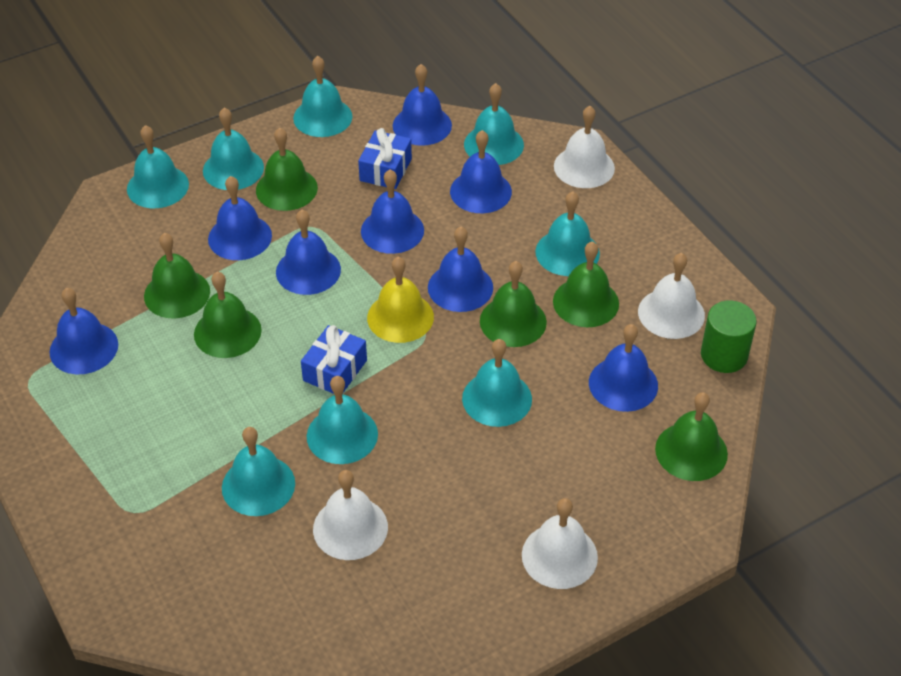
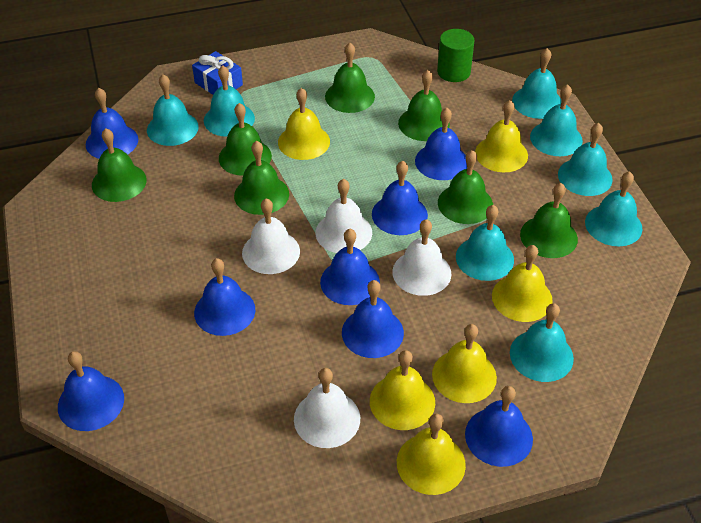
blue gift: [301,325,367,394] [358,128,412,189] = 2 -> [192,51,243,95] = 1
green bell: [144,233,210,318] [194,272,262,358] [256,128,318,211] [480,261,547,347] [553,242,619,327] [655,392,728,481] = 6 -> [92,128,147,202] [219,103,272,176] [234,141,289,215] [325,43,375,113] [398,70,450,141] [438,150,493,224] [520,183,578,258] = 7
yellow bell: [367,257,434,343] = 1 -> [278,88,330,160] [370,350,435,430] [397,413,466,495] [432,324,497,403] [475,100,528,172] [492,245,553,322] = 6

